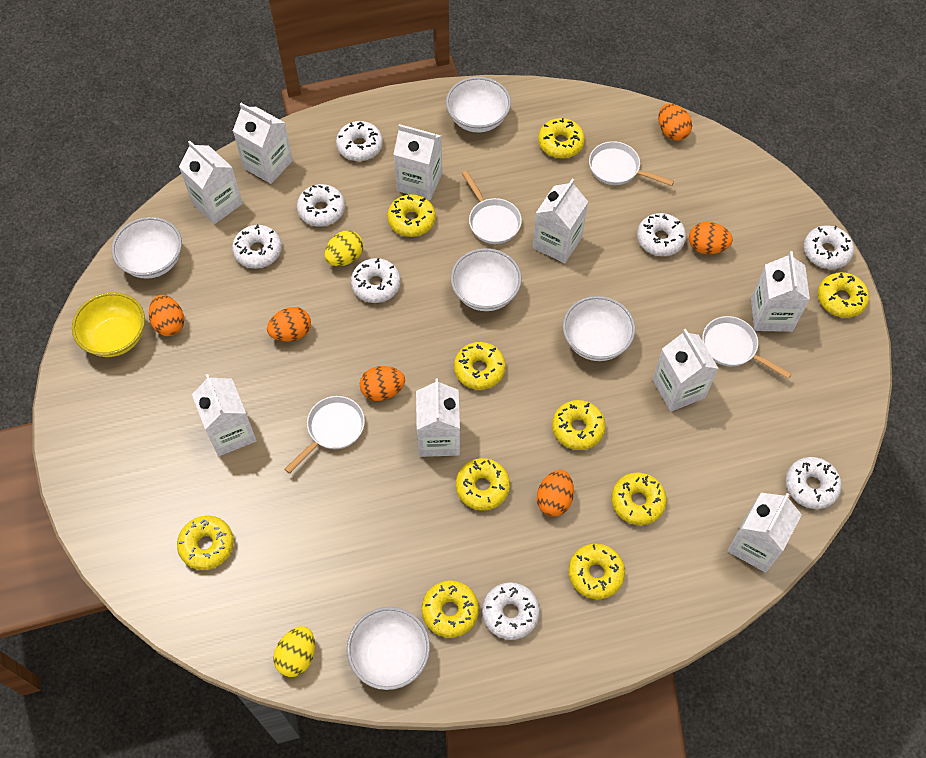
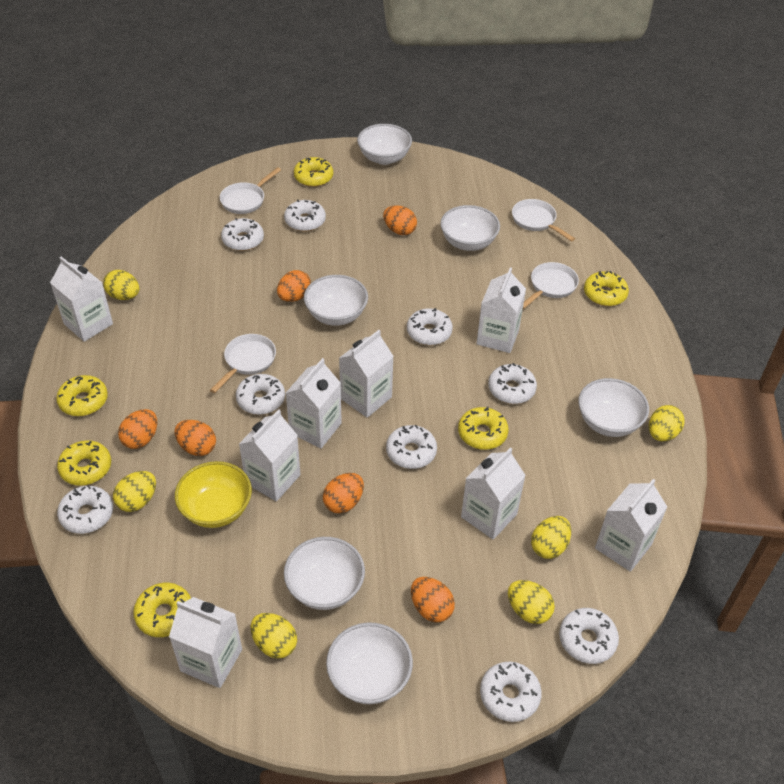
white bowl: [111,217,182,279] [347,607,430,690] [446,77,511,133] [450,248,522,311] [562,296,635,361] = 5 -> [284,537,365,610] [304,275,368,326] [326,622,413,704] [357,124,412,165] [440,205,500,251] [578,378,649,437] = 6
white carton: [179,141,243,224] [192,374,257,456] [233,103,293,184] [393,124,442,200] [416,378,460,457] [533,179,588,263] [653,329,719,412] [728,493,802,573] [751,251,810,332] = 9 -> [50,257,113,342] [169,597,242,688] [239,409,301,502] [286,358,342,448] [339,330,394,418] [461,448,526,540] [476,267,526,353] [595,479,667,572] = 8
white donut: [232,224,282,268] [297,184,345,226] [336,121,383,161] [351,258,401,303] [482,582,540,640] [637,213,686,256] [786,457,842,509] [804,225,854,269] = 8 -> [57,485,113,534] [221,218,264,251] [236,374,285,415] [284,199,326,232] [386,425,437,469] [407,308,453,345] [480,662,542,722] [488,363,537,404] [559,608,619,664] = 9
yellow donut: [177,516,234,570] [387,194,436,237] [422,580,479,638] [454,342,506,390] [456,458,510,510] [538,118,585,158] [552,400,605,450] [568,544,625,599] [611,472,667,525] [818,272,869,318] = 10 -> [56,375,108,416] [57,440,111,486] [133,583,191,637] [294,157,333,187] [458,407,509,450] [584,271,629,306] = 6
yellow egg: [273,626,315,677] [324,230,363,266] = 2 -> [103,270,139,300] [113,471,156,512] [251,613,297,659] [508,580,555,624] [531,516,571,559] [649,405,685,442] = 6

